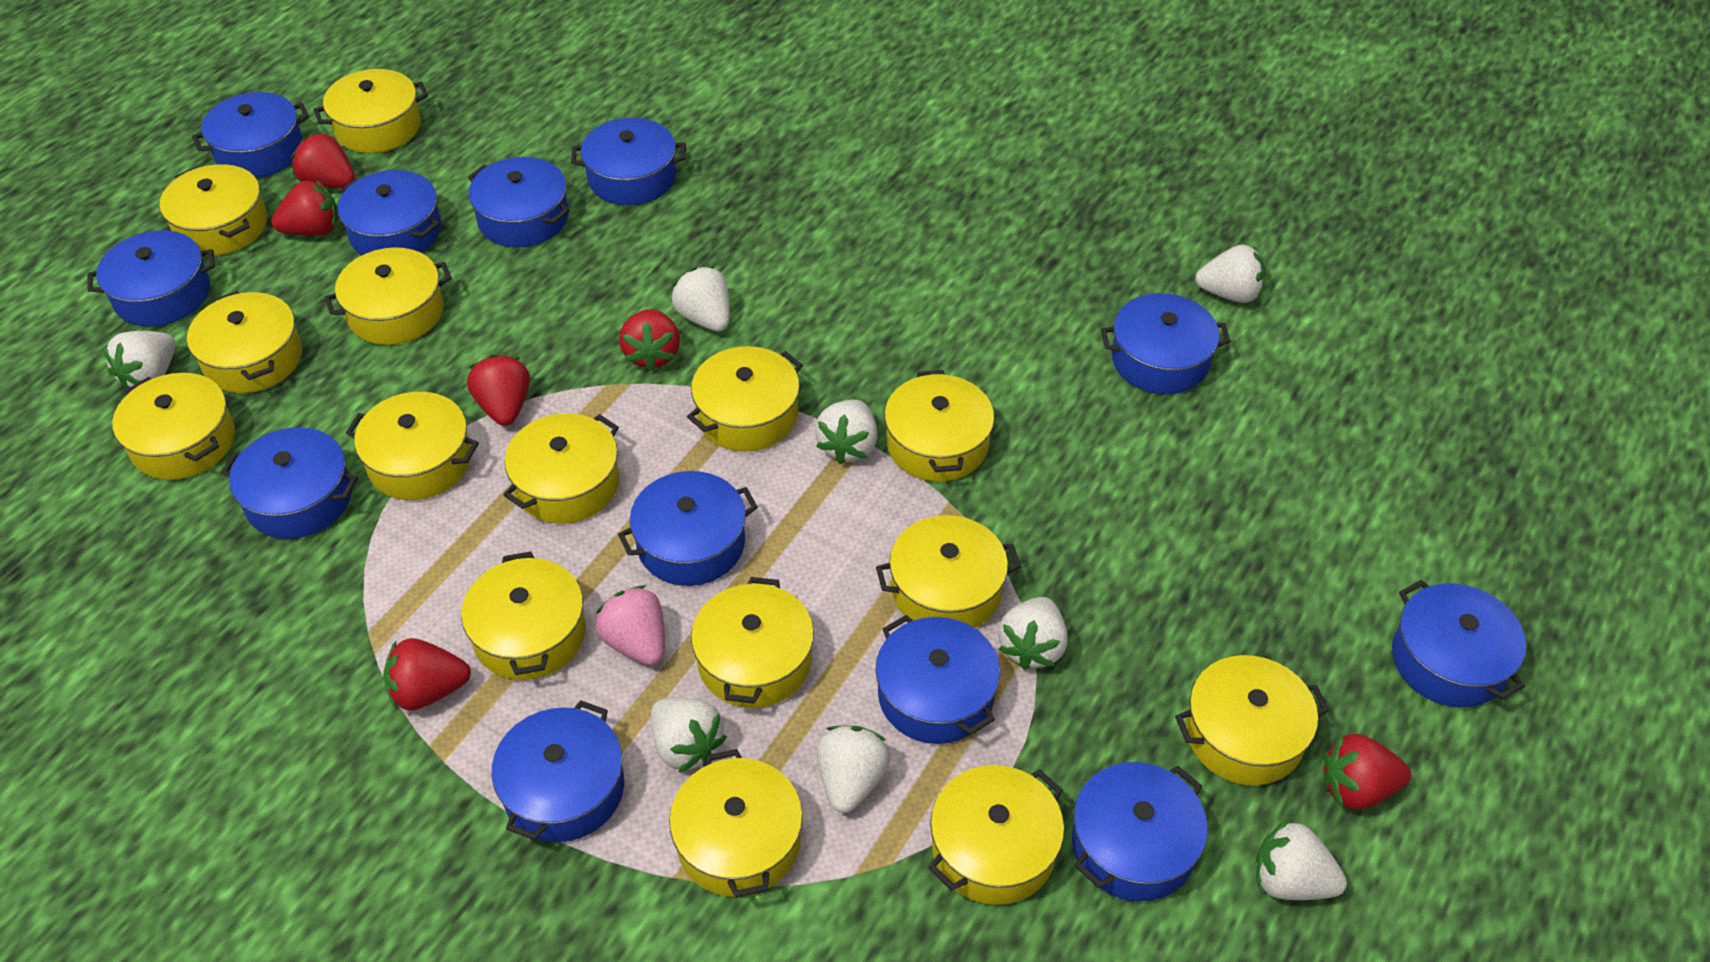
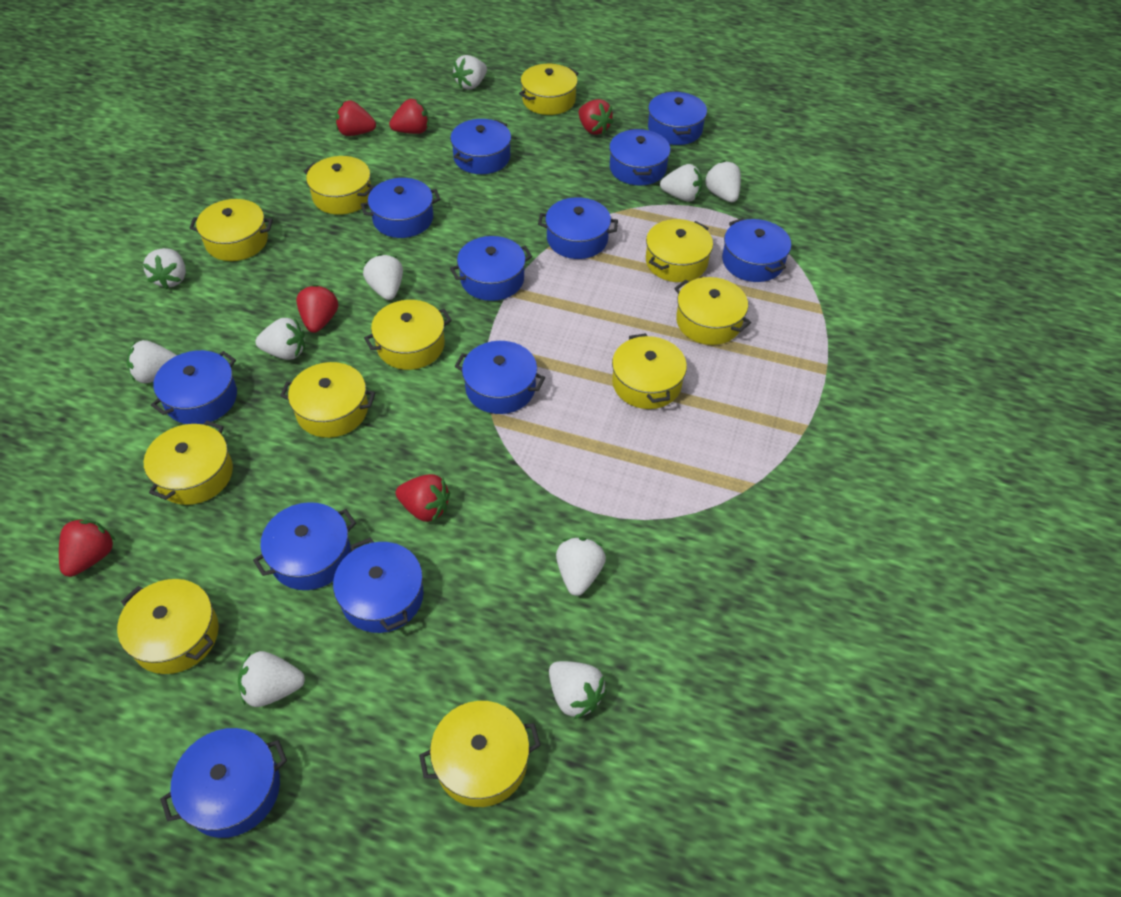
pink strawberry: [595,585,665,665] = 1 -> none = 0
white strawberry: [103,331,175,389] [651,698,727,773] [671,266,730,332] [815,400,878,464] [817,726,890,813] [998,597,1067,670] [1195,245,1266,303] [1255,819,1347,900] = 8 -> [127,340,177,383] [143,248,186,289] [238,651,305,707] [255,318,305,360] [363,254,403,300] [452,55,487,90] [549,661,607,719] [556,537,606,596] [660,164,703,202] [704,160,741,202] = 10
yellow pot: [112,373,235,480] [159,164,267,256] [187,291,302,393] [314,69,428,153] [324,247,452,345] [346,392,479,500] [461,552,586,680] [503,413,619,524] [669,749,803,898] [687,346,803,451] [691,577,814,708] [876,515,1021,628] [884,370,994,481] [929,765,1064,905] [1175,655,1329,786] = 15 -> [117,579,219,674] [143,421,233,505] [189,199,273,261] [280,362,375,438] [304,156,375,215] [364,300,452,370] [419,701,541,807] [519,64,578,115] [612,333,687,409] [646,219,713,282] [674,277,751,345] = 11

